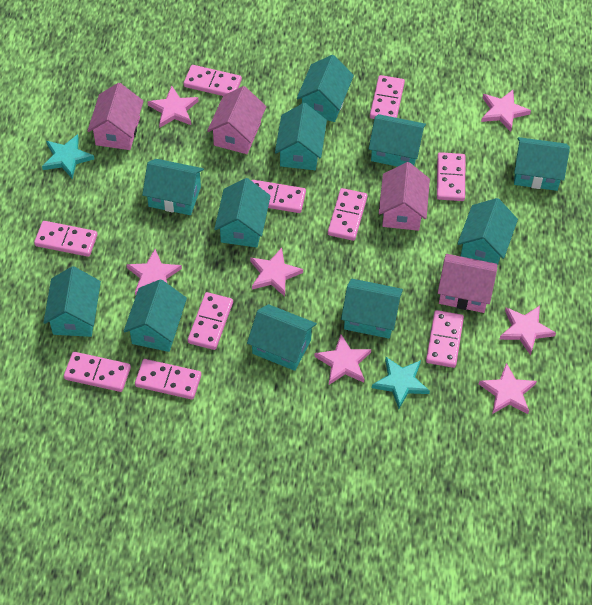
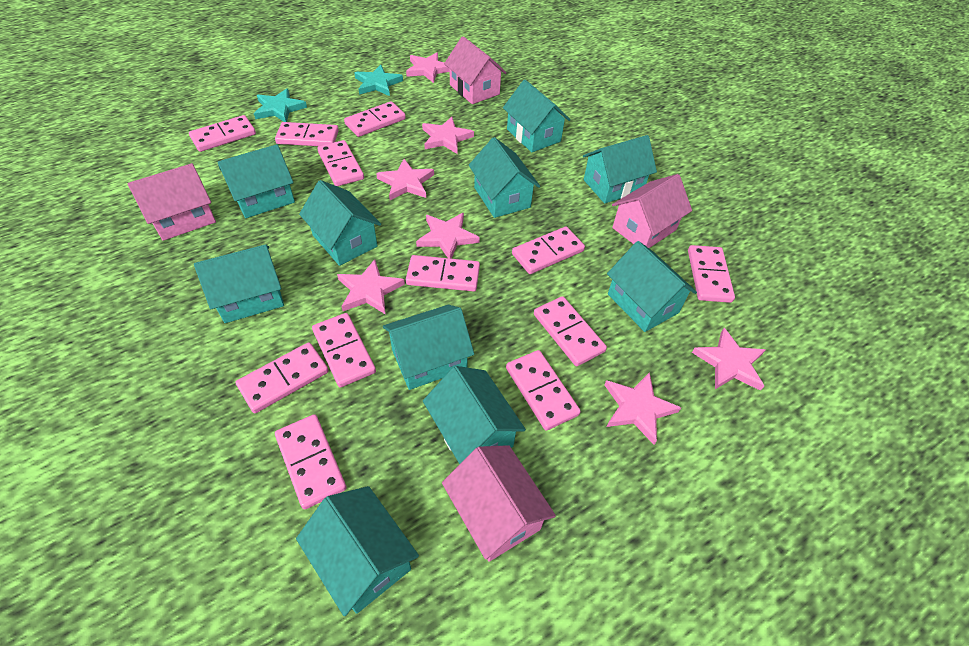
pink domino: [34,221,98,257] [64,352,131,392] [135,359,201,400] [184,65,242,96] [188,292,233,350] [251,180,306,213] [328,188,367,241] [370,75,405,119] [426,310,464,368] [437,152,465,201] = 10 -> [189,115,256,152] [236,342,329,413] [275,122,339,146] [275,414,347,510] [312,313,376,387] [317,140,364,186] [344,101,406,137] [406,255,480,292] [506,350,581,431] [512,227,585,274] [534,296,607,366] [688,245,735,303] = 12
turquoise house: [43,266,101,337] [124,279,187,352] [142,159,204,215] [214,178,271,248] [247,304,317,371] [275,103,327,170] [297,55,354,122] [341,279,403,339] [369,114,426,167] [457,198,518,266] [514,137,570,191] = 11 -> [194,244,284,323] [218,144,295,218] [296,486,419,616] [299,180,381,266] [383,305,474,390] [423,366,526,464] [469,137,540,218] [503,80,571,152] [583,135,657,204] [607,241,697,332] = 10

